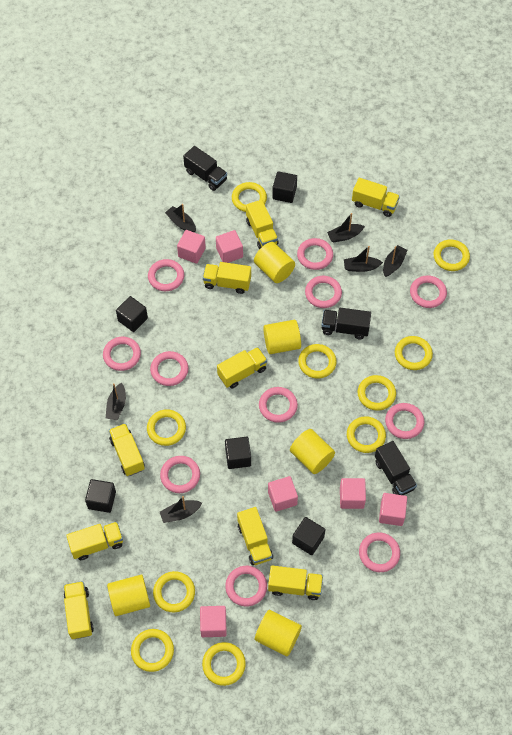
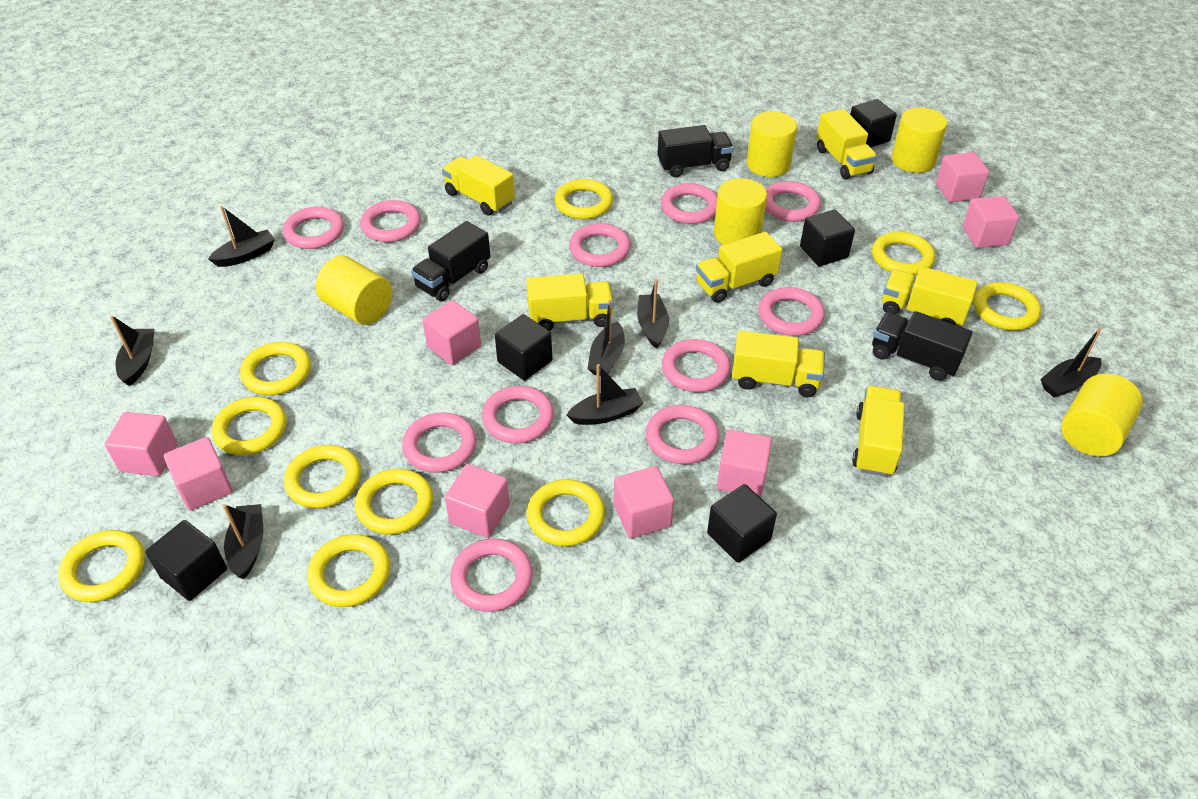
black boat: [106,383,126,420] [160,496,202,523] [165,204,196,232] [327,213,365,243] [344,246,383,272] [383,245,407,277] = 6 -> [110,315,155,386] [208,206,275,267] [223,504,263,579] [567,364,643,425] [587,300,625,375] [637,279,669,349] [1040,328,1101,398] = 7
pink cube: [177,230,206,264] [200,606,227,637] [216,230,243,263] [268,476,298,512] [340,478,366,509] [379,493,407,526] = 6 -> [104,412,178,476] [164,437,233,511] [422,300,481,365] [445,464,510,538] [614,466,674,539] [717,429,772,497] [936,152,989,202] [963,196,1019,248] = 8
yellow truck: [64,581,94,639] [66,522,123,560] [109,423,145,476] [203,262,251,294] [217,347,267,388] [237,507,273,565] [246,200,278,249] [268,566,323,600] [352,178,400,217] = 9 -> [442,155,515,215] [527,273,614,331] [696,232,782,303] [732,330,825,397] [817,109,877,179] [852,386,904,477] [882,266,978,327] = 7

